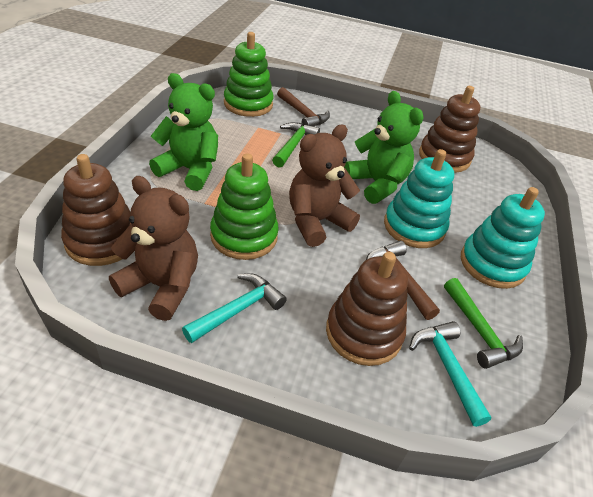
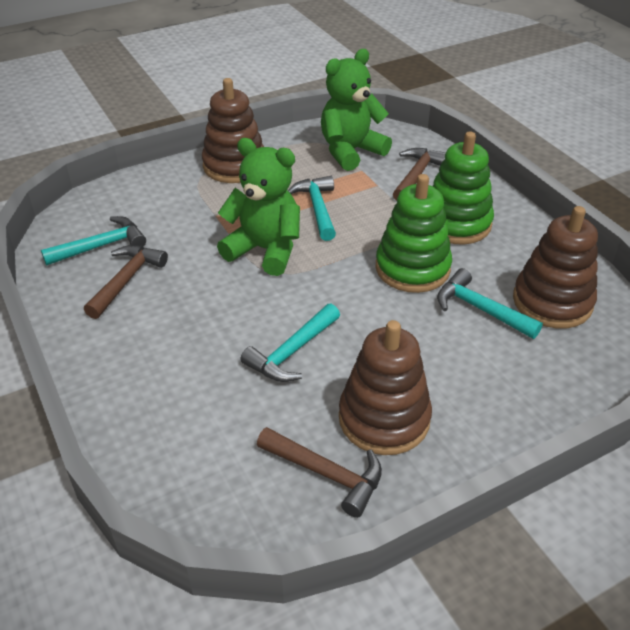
brown hammer: [277,87,330,126] [366,241,440,320] = 2 -> [84,245,168,319] [257,427,382,518] [393,148,446,201] = 3
brown teddy bear: [109,176,198,321] [289,124,360,247] = 2 -> none = 0
green hammer: [272,122,320,168] [444,278,523,369] = 2 -> none = 0
turquoise hammer: [182,273,287,343] [409,321,492,427] = 2 -> [41,216,146,265] [240,304,340,382] [288,176,336,241] [437,268,543,339] = 4
turquoise stacking toy: [384,149,454,248] [461,187,545,289] = 2 -> none = 0

